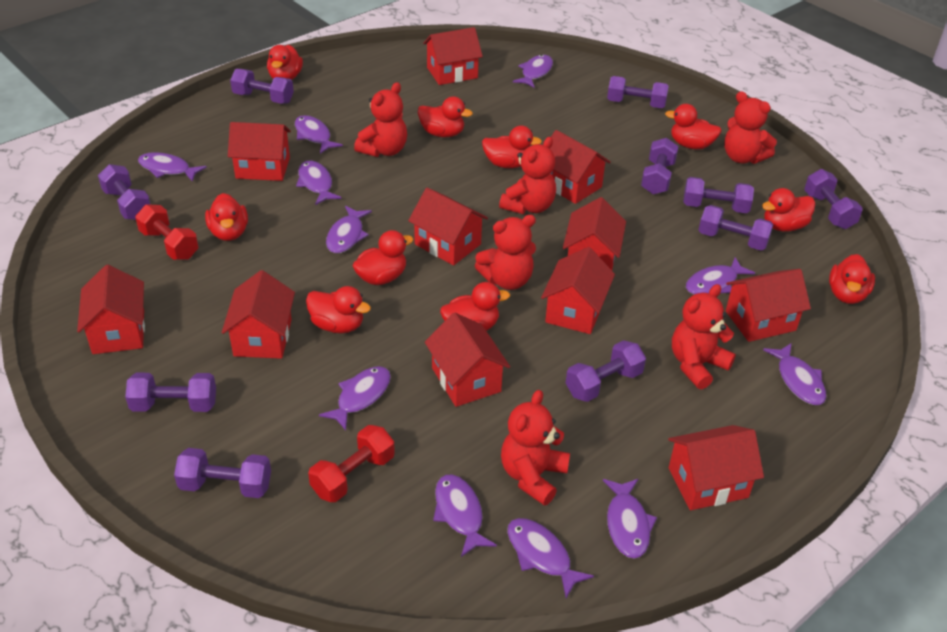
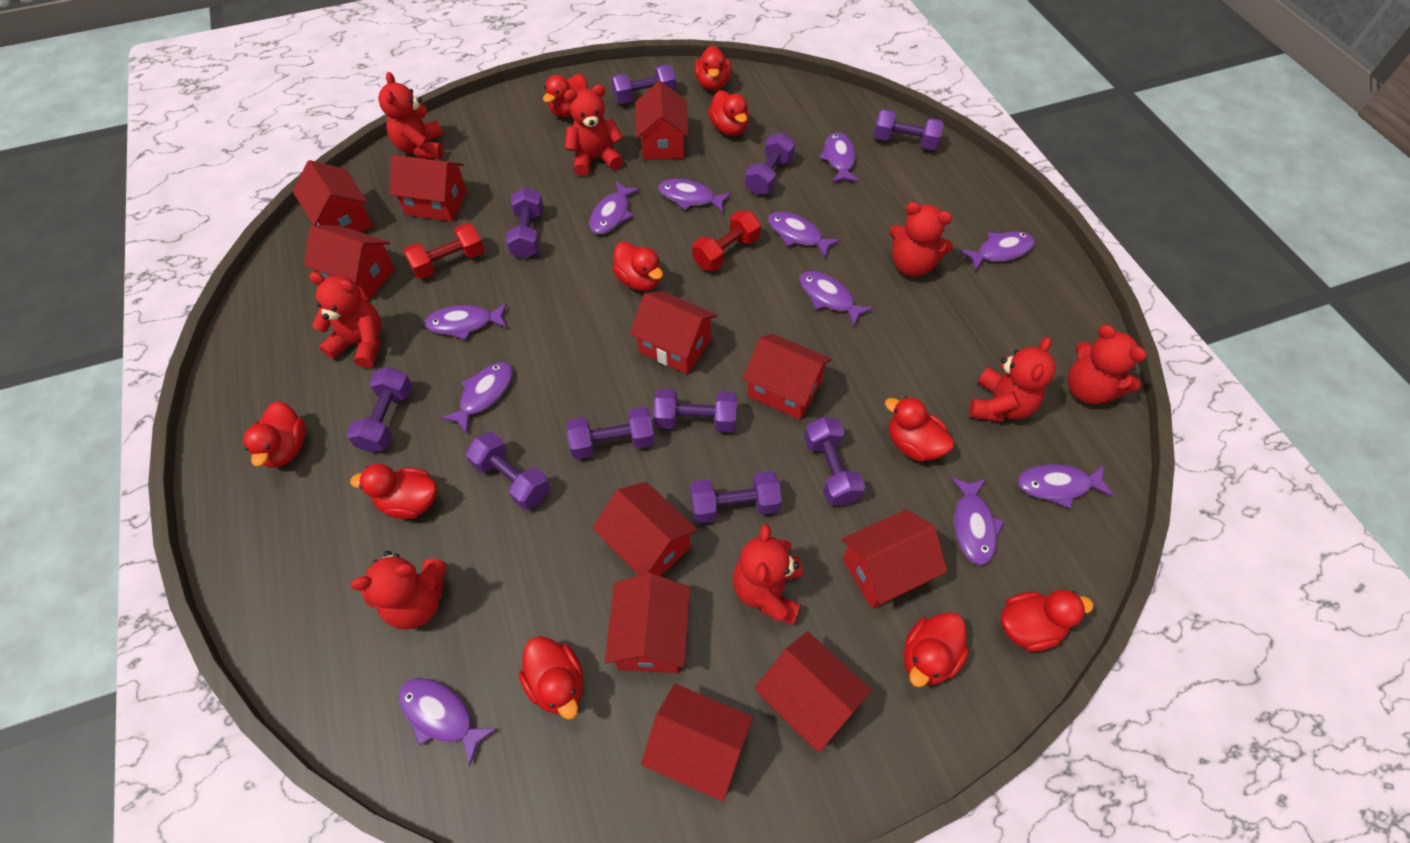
red teddy bear: [354,82,407,157] [475,215,536,290] [499,137,556,214] [501,390,570,506] [672,284,736,390] [724,91,777,164] = 6 -> [309,272,381,368] [351,551,446,630] [378,72,443,159] [564,85,623,176] [733,524,803,625] [889,202,953,277] [969,337,1056,422] [1067,325,1147,404] = 8

